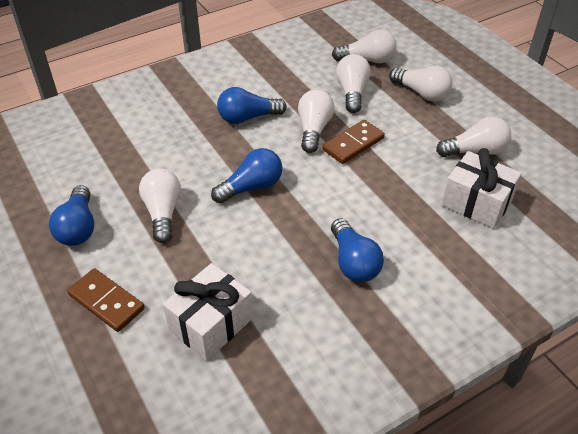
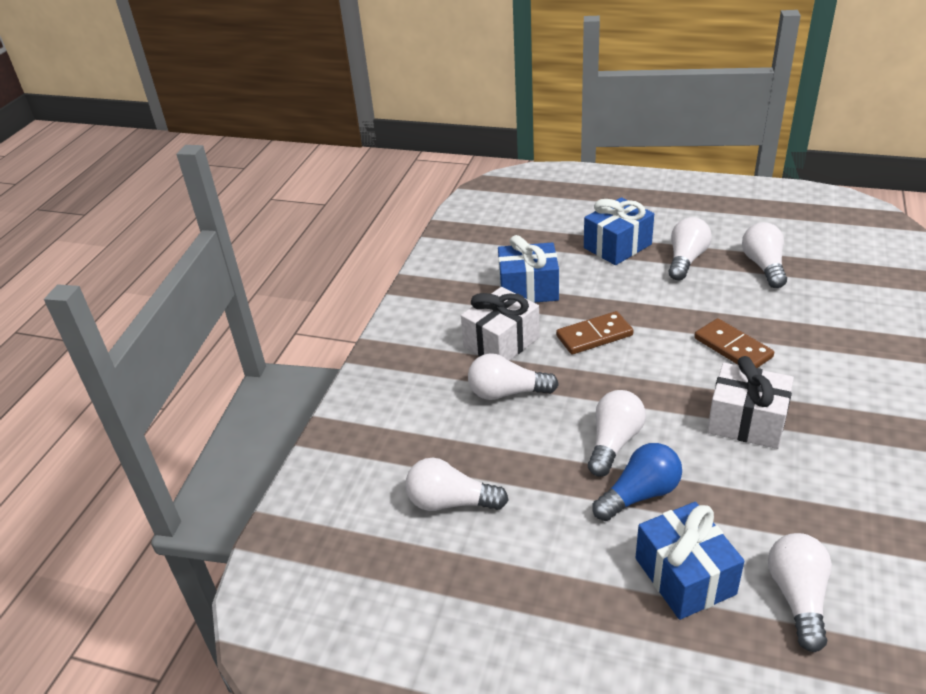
blue gift: none = 0 -> [498,235,559,303] [584,197,654,265] [635,502,744,620] = 3
blue light bulb: [49,185,94,246] [211,148,282,204] [217,87,287,124] [331,218,384,282] = 4 -> [593,443,682,521] = 1

